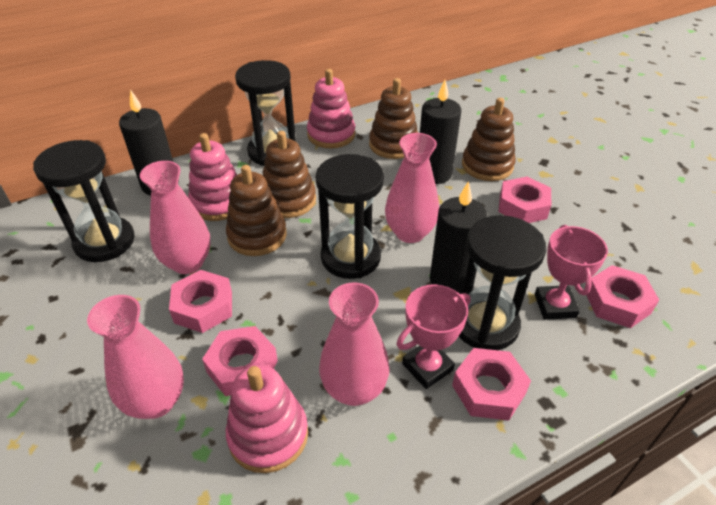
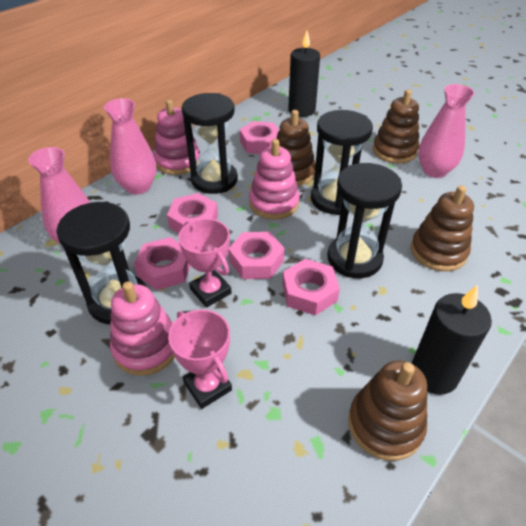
black candle: [119,89,179,196] [420,80,461,184] [430,181,488,294] = 3 -> [288,31,320,117] [412,285,492,395] = 2
pink vase: [87,295,184,419] [140,161,211,274] [319,282,390,406] [385,133,439,243] = 4 -> [28,147,91,244] [104,98,156,194] [418,84,475,178] = 3

